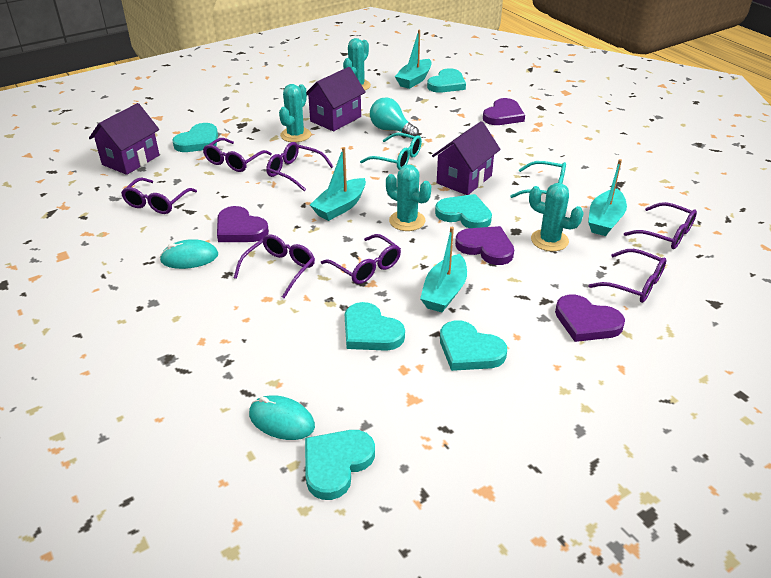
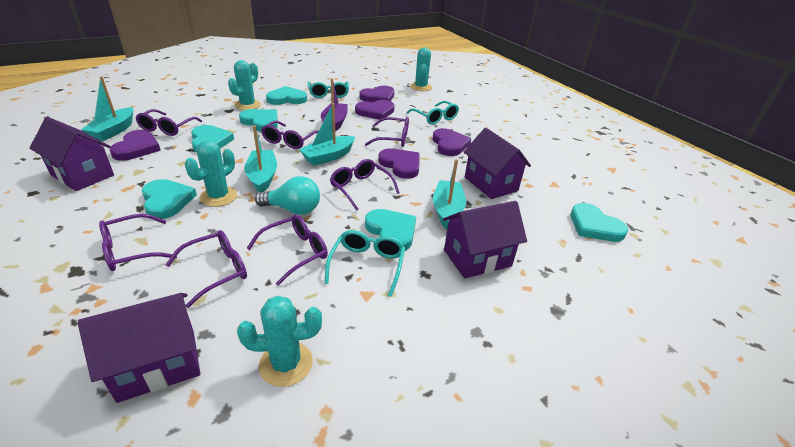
purple boat: none = 0 -> [321,78,348,131] = 1
purple heart: [217,206,269,242] [455,226,514,265] [483,98,525,125] [555,294,625,342] = 4 -> [110,130,161,161] [355,100,395,120] [359,86,395,102] [378,149,420,179] [433,128,471,156] = 5
purple house: [89,103,159,175] [307,67,366,131] [432,121,501,195] = 3 -> [30,117,114,191] [78,293,200,403] [443,201,527,279] [464,128,531,199] = 4
turquoise glasses: [360,133,422,170] [510,161,566,198] = 2 -> [307,81,349,98] [324,230,405,297] [407,101,459,125] = 3
turquoise mouse: [160,239,218,269] [249,395,315,440] = 2 -> none = 0

